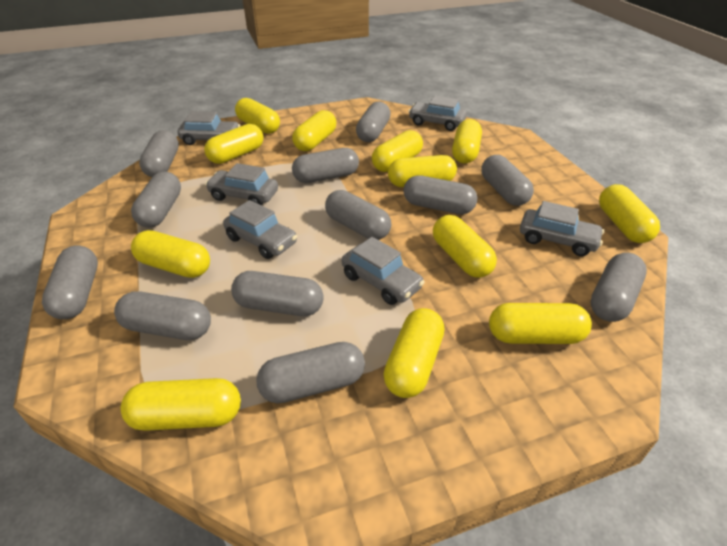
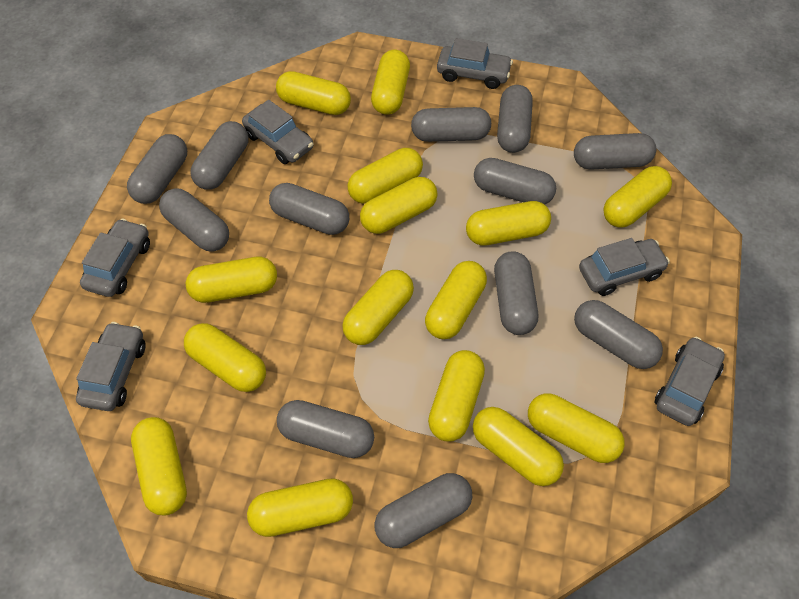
yellow capsule: [121,378,241,431] [131,230,210,278] [204,124,264,164] [235,98,280,134] [292,110,336,151] [372,130,423,172] [383,308,444,398] [388,155,457,187] [433,215,497,278] [452,119,482,163] [489,303,592,344] [599,184,660,243] = 12 -> [131,417,187,515] [184,323,266,392] [186,257,277,303] [247,478,353,537] [276,71,351,115] [342,270,414,345] [347,148,423,204] [360,177,438,234] [371,50,410,114] [425,261,487,339] [428,350,485,441] [466,201,551,246] [473,407,564,486] [528,394,625,463] [603,166,672,228] = 15

